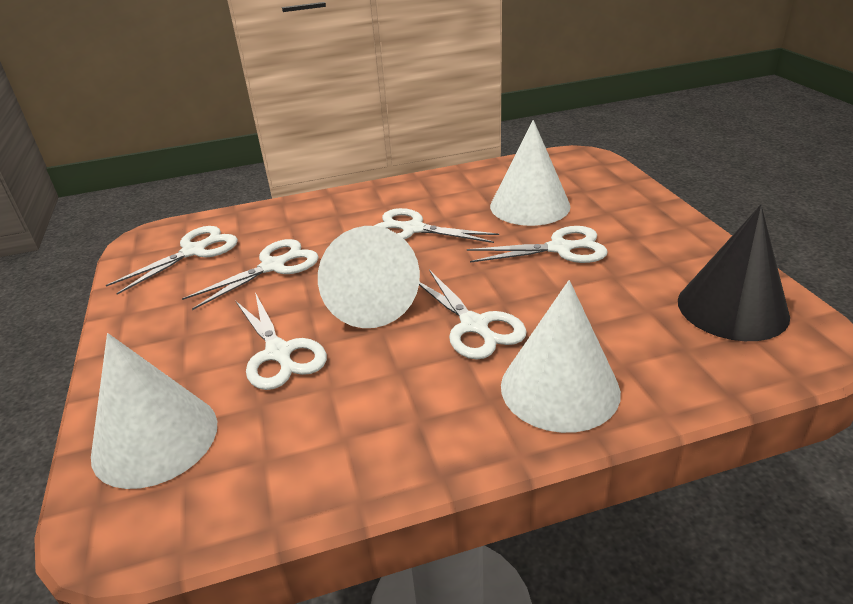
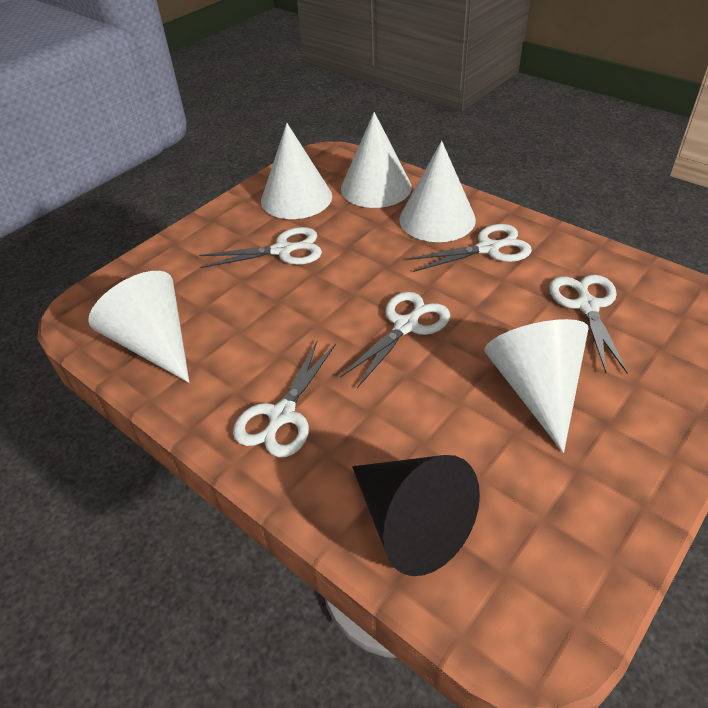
white cone: [91,333,217,489] [318,226,420,328] [490,120,570,226] [501,280,621,433] = 4 -> [88,271,189,383] [261,123,332,219] [341,112,412,208] [399,141,476,242] [485,319,589,453] = 5
white scissors: [106,226,238,295] [182,239,318,310] [236,293,327,390] [374,208,499,243] [419,269,527,359] [467,226,607,263] = 6 -> [199,227,322,268] [233,341,336,457] [340,292,450,388] [406,224,532,272] [549,275,628,374] = 5

